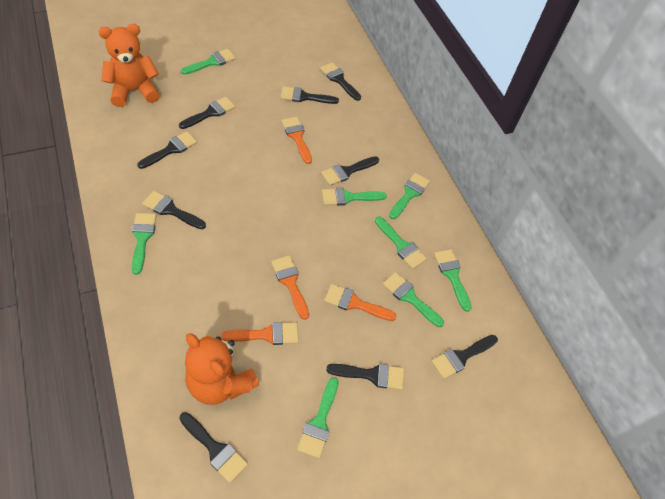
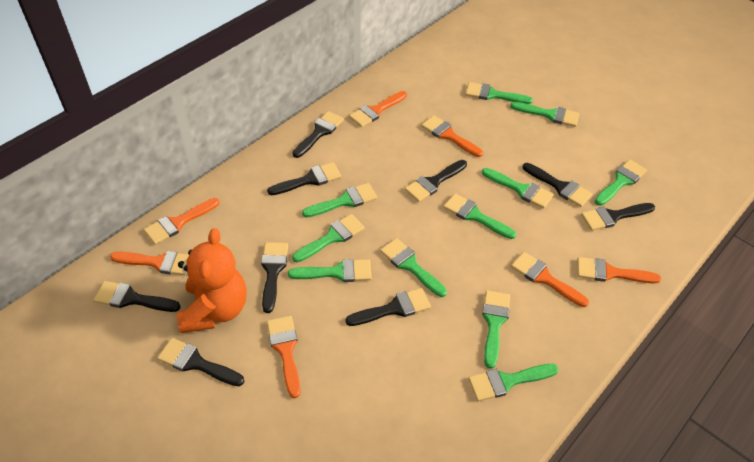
green brush: [132,213,157,275] [181,49,236,75] [297,377,338,458] [322,188,387,206] [375,216,427,269] [383,272,444,327] [389,173,430,219] [434,249,472,312] = 8 -> [288,259,372,282] [292,214,365,263] [302,183,377,218] [380,238,447,297] [443,193,516,239] [465,82,533,104] [468,364,559,401] [482,168,554,209] [482,290,510,369] [510,102,579,127] [595,159,647,206] = 11
orange brush: [221,322,299,345] [271,255,309,320] [282,117,312,164] [324,284,396,321] = 4 -> [110,251,189,276] [144,198,219,245] [267,316,301,398] [349,91,407,127] [421,115,483,157] [511,252,589,307] [577,257,661,284] = 7
orange teddy bear: [99,24,160,107] [185,333,259,405] = 2 -> [177,228,246,333] = 1

